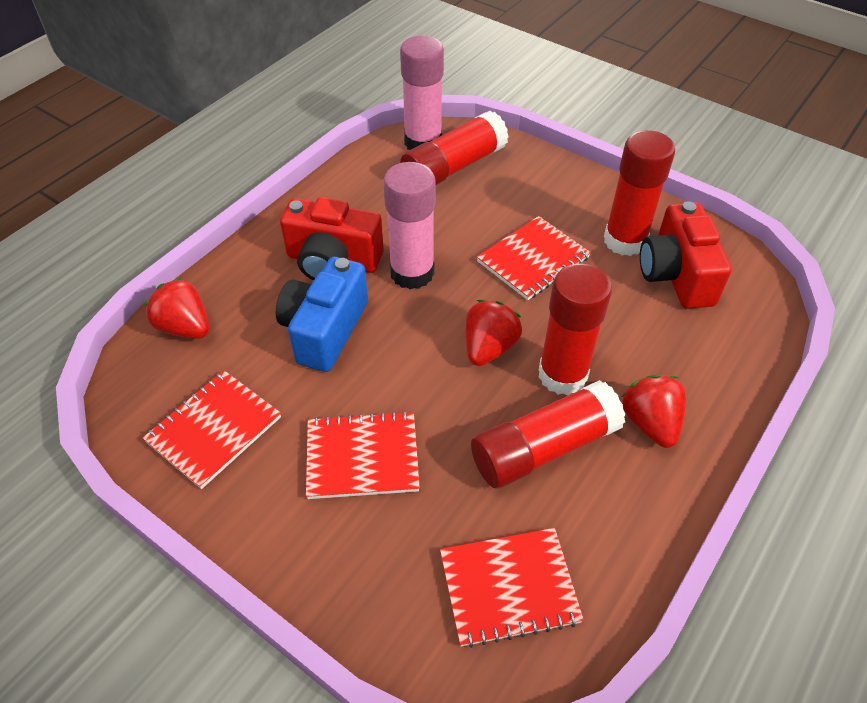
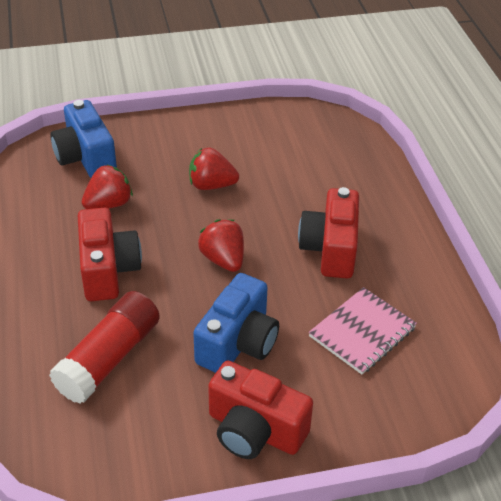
blue camera: [276,257,368,372] = 1 -> [50,100,117,178] [193,273,279,373] = 2
pink glue stick: [383,162,435,289] [400,36,444,150] = 2 -> none = 0
pink notebook: none = 0 -> [309,287,417,375] = 1
red camera: [280,197,384,280] [640,201,732,309] = 2 -> [78,207,142,301] [208,361,313,459] [298,187,359,279] = 3
red glue stick: [400,111,509,185] [471,380,625,488] [539,263,612,395] [604,130,675,256] = 4 -> [49,291,160,404] = 1
red notebook: [142,370,281,489] [306,411,420,499] [440,528,584,648] [477,216,591,300] = 4 -> none = 0

